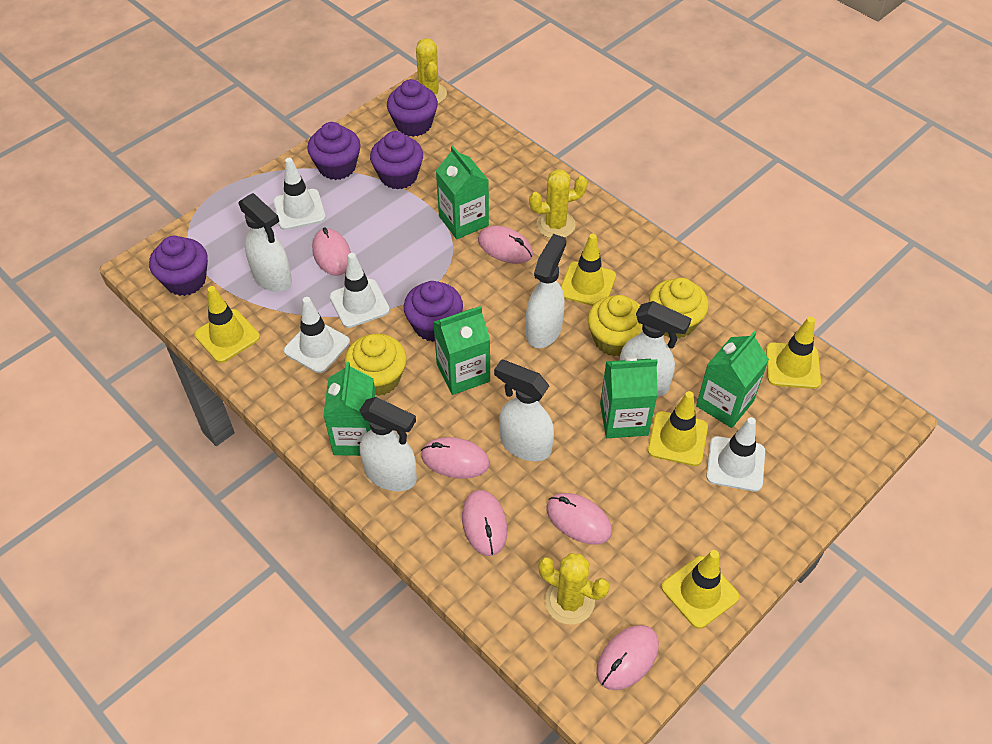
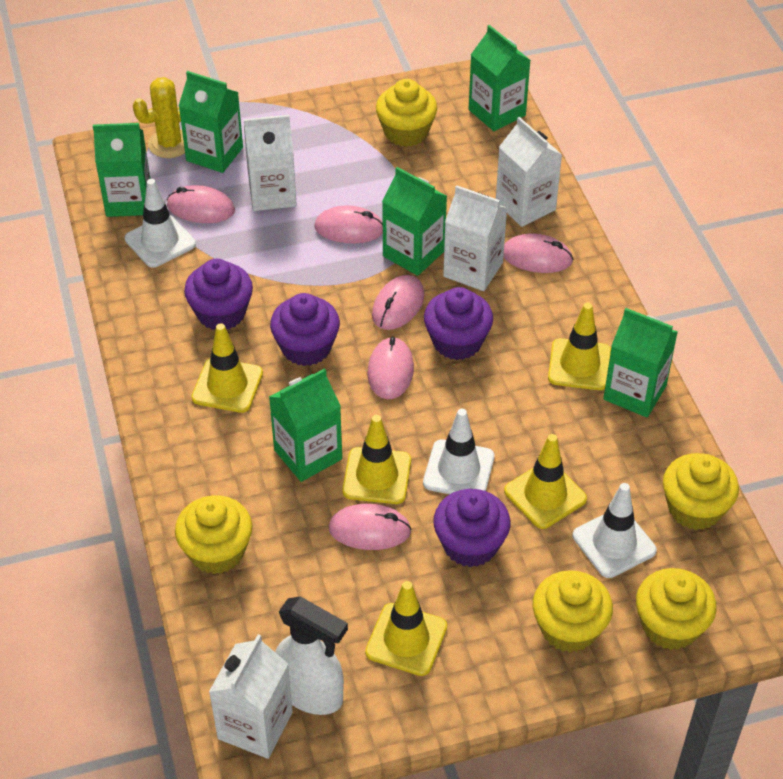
green carton: [323,362,376,456] [433,306,490,395] [436,146,489,239] [600,357,658,438] [696,331,769,428] = 5 -> [93,123,150,217] [179,71,243,173] [269,368,342,482] [382,167,447,276] [469,25,531,131] [603,308,678,418] = 6
purple cupcake: [149,236,208,296] [307,122,360,180] [370,131,423,189] [387,79,438,137] [404,281,463,342] = 5 -> [184,259,253,330] [270,293,340,366] [424,287,493,360] [433,489,510,567] = 4
white carton: none = 0 -> [209,634,293,759] [244,115,297,211] [443,185,507,291] [496,117,562,227] = 4
white spray bottle: [239,193,292,292] [359,397,417,491] [494,359,554,462] [526,234,566,348] [619,301,692,397] = 5 -> [275,596,348,715] = 1
white traffic cone: [273,158,326,230] [284,297,350,373] [330,253,390,328] [706,417,765,492] = 4 -> [125,179,196,268] [423,409,495,494] [573,483,657,578] = 3
yellow cactus: [416,38,447,104] [529,169,587,238] [538,553,610,625] = 3 -> [133,77,185,158] = 1
yellow cupcake: [345,334,407,396] [588,295,643,356] [649,278,709,339] = 3 -> [175,495,252,574] [376,79,437,147] [533,570,613,652] [636,568,717,650] [663,453,739,530] = 5

